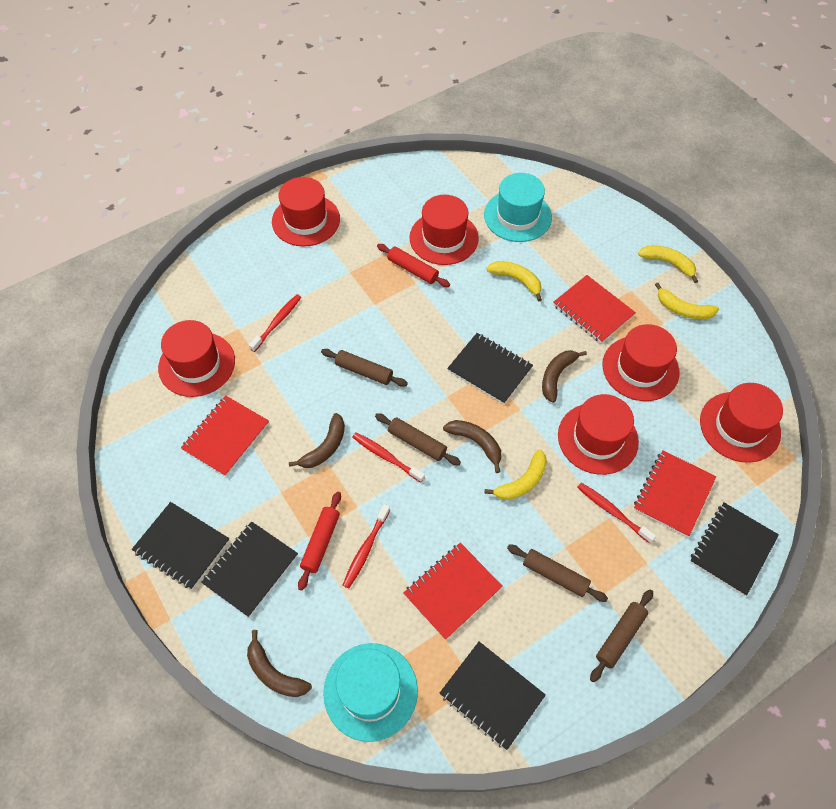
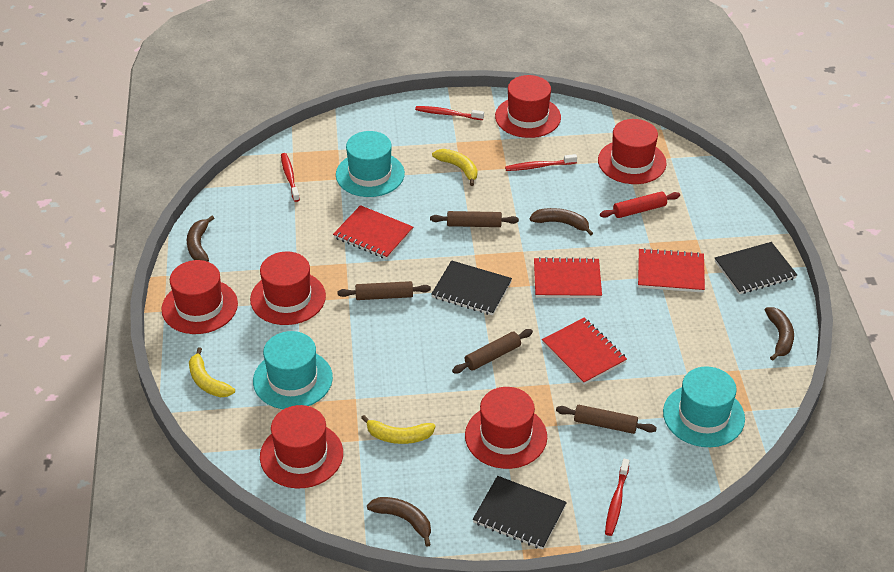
black notebook: [131,502,230,589] [201,521,298,617] [440,642,546,750] [447,333,533,404] [690,502,779,596] = 5 -> [431,260,512,315] [473,476,567,550] [715,242,797,294] = 3
red rolling pin: [298,492,341,591] [377,244,450,287] = 2 -> [600,191,680,218] = 1
turquoise hat: [323,643,418,742] [484,173,552,242] = 2 -> [253,331,333,409] [336,131,405,197] [663,366,745,447] = 3
yellow banana: [485,449,547,500] [486,261,542,302] [638,245,698,283] [655,283,719,319] = 4 -> [189,347,235,397] [361,415,436,444] [432,149,477,186] = 3

